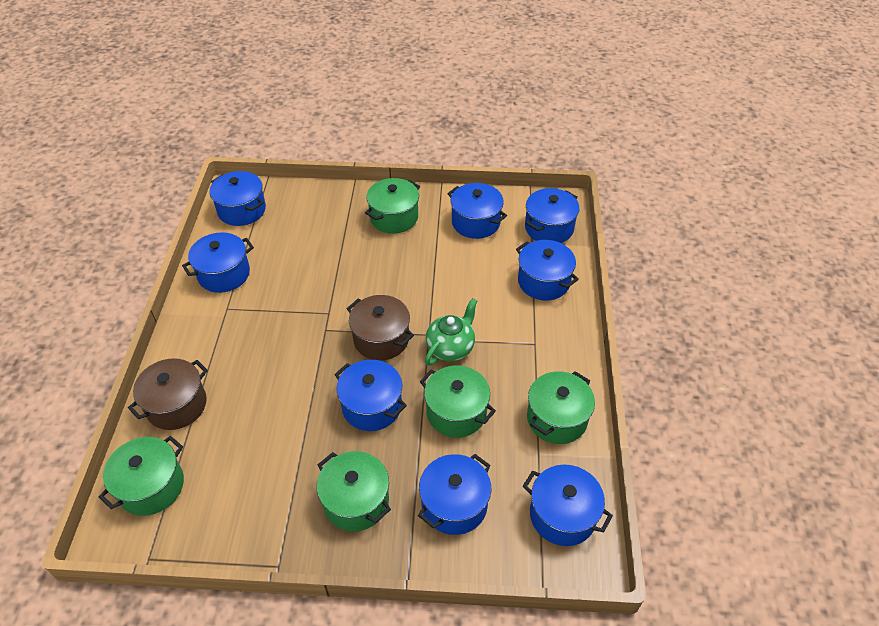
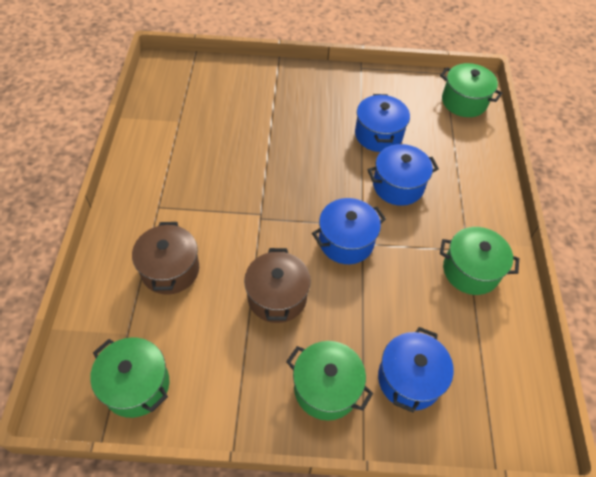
blue pot: [182,232,254,293] [210,171,266,226] [334,360,407,431] [418,454,491,535] [447,183,507,239] [516,240,579,301] [523,465,613,546] [525,188,580,243] = 8 -> [312,198,386,264] [355,94,410,152] [367,144,439,206] [378,327,454,413] = 4
green pot: [99,436,184,516] [317,451,391,531] [365,178,420,234] [419,365,496,438] [527,371,595,444] = 5 -> [90,337,169,418] [286,341,373,421] [440,63,503,117] [440,227,519,295] = 4
green teapot: [425,298,477,365] = 1 -> none = 0

